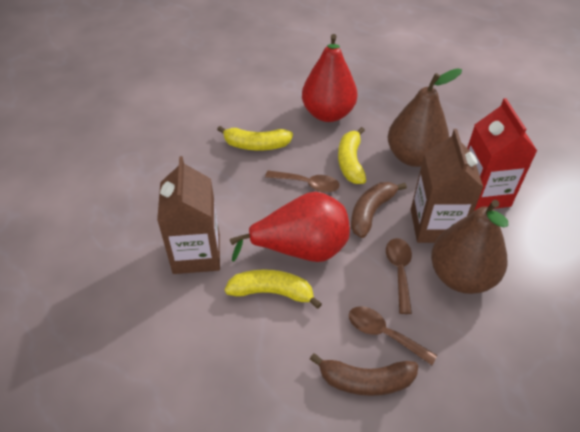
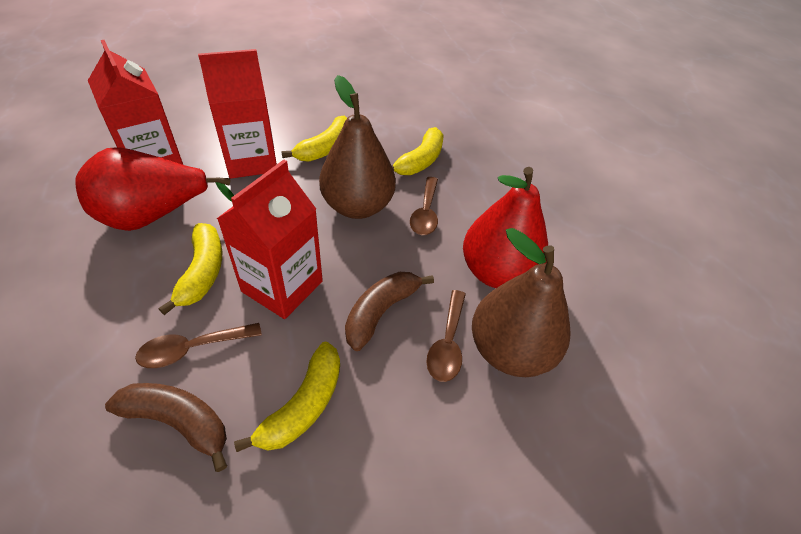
brown carton: [157,156,220,274] [411,129,483,243] = 2 -> none = 0
red carton: [467,98,537,211] = 1 -> [88,40,183,165] [198,49,277,179] [217,160,323,319] = 3
yellow banana: [217,126,293,151] [224,269,322,309] [338,127,366,184] = 3 -> [159,223,222,315] [234,342,340,452] [281,116,347,162] [391,127,444,175] = 4

